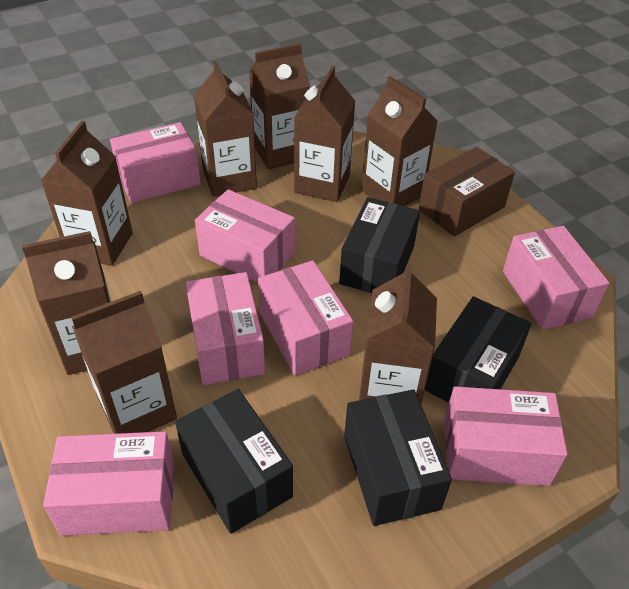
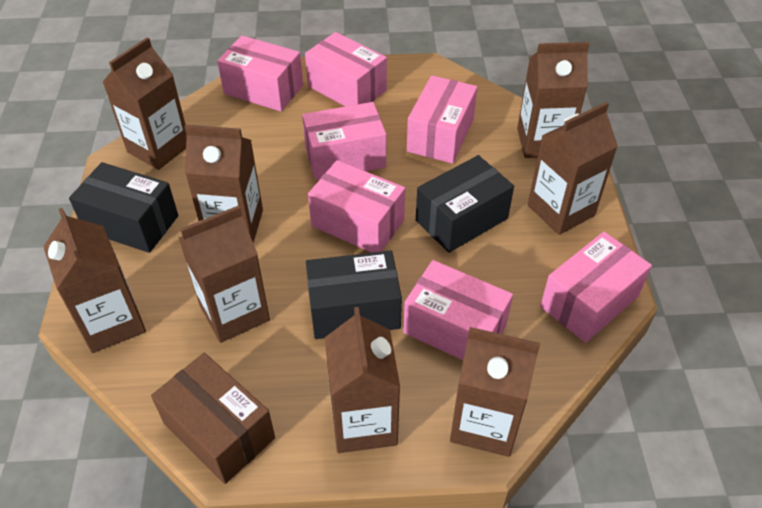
black box: [175,389,293,534] [339,197,420,293] [344,390,452,526] [425,296,532,403] = 4 -> [69,162,178,253] [306,251,402,339] [416,155,514,253] = 3

